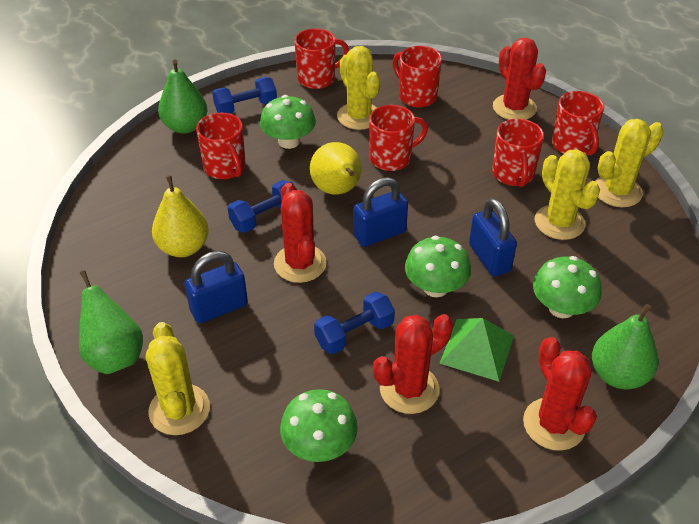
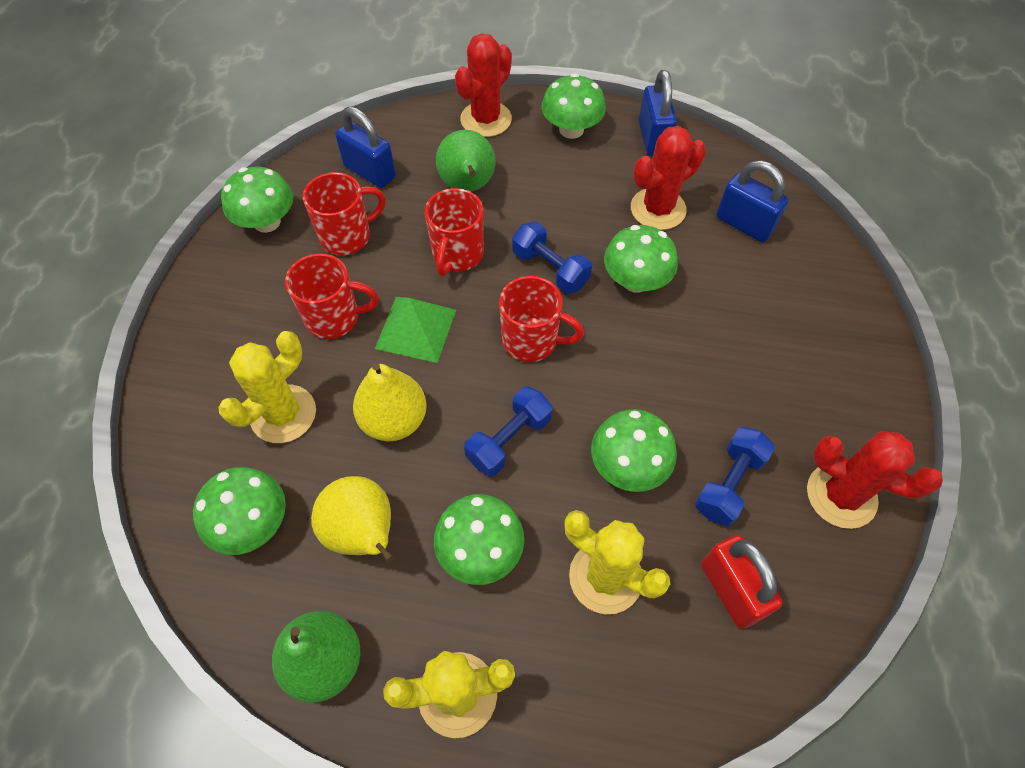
green mushroom: [260,95,316,149] [280,389,358,462] [405,236,471,297] [533,256,601,318] = 4 -> [193,467,286,555] [221,167,293,233] [434,494,524,585] [542,73,606,139] [591,409,677,492] [604,225,678,293] = 6
green pear: [79,270,143,374] [158,59,207,134] [592,304,658,390] = 3 -> [272,611,360,703] [436,130,495,192] = 2
red cactus: [274,182,327,283] [373,314,453,414] [493,38,546,120] [523,337,597,451] = 4 -> [455,33,512,137] [631,126,706,230] [807,431,943,529] = 3
red mug: [196,113,246,179] [294,28,349,89] [369,105,428,171] [393,46,442,108] [492,119,544,187] [552,91,604,156] = 6 -> [285,253,379,339] [303,172,386,255] [425,188,484,276] [499,276,584,362] = 4
red padlock: none = 0 -> [701,535,782,629] = 1
yellow cactus: [146,322,210,435] [337,46,380,130] [535,149,600,240] [595,119,664,207] = 4 -> [218,331,316,443] [383,651,515,738] [564,510,670,614] = 3

